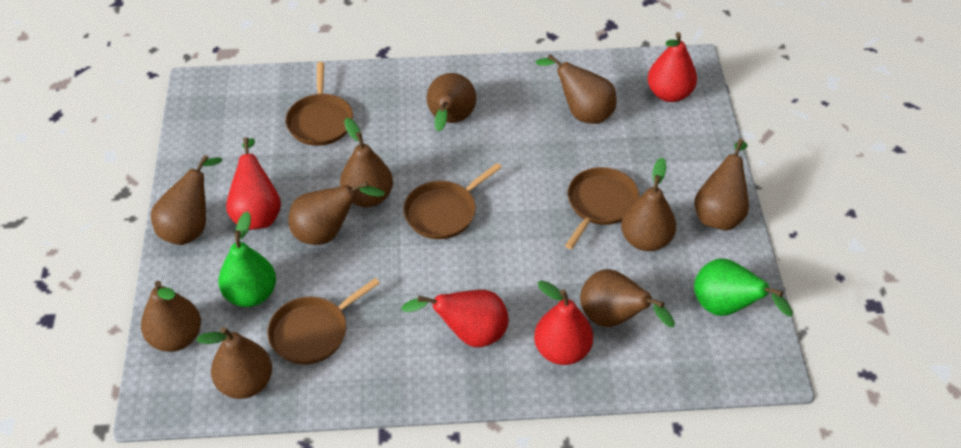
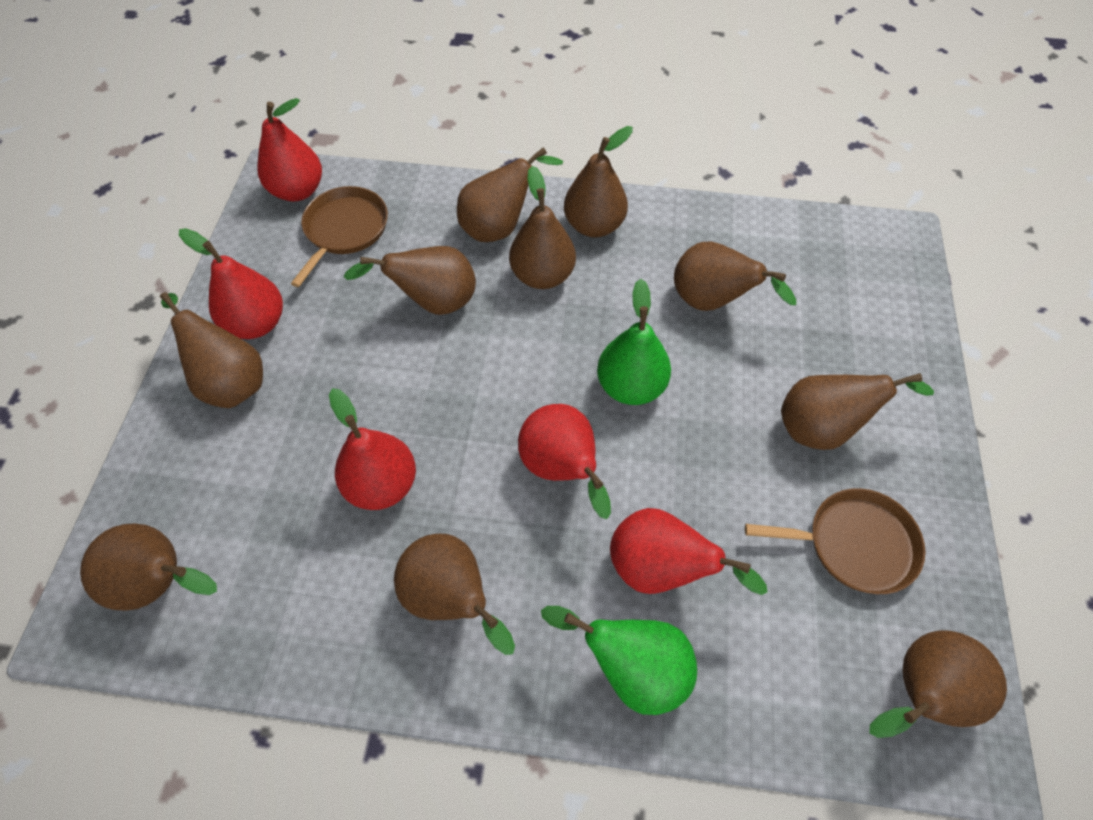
brown pan: [267,278,380,365] [285,62,353,146] [403,163,502,239] [565,167,639,249] = 4 -> [291,186,388,287] [745,488,925,594] = 2
red pear: [226,137,281,230] [401,290,509,347] [534,280,593,365] [648,32,697,102] = 4 -> [179,228,283,339] [257,98,322,202] [329,388,416,510] [518,404,611,519] [610,508,767,595] = 5

